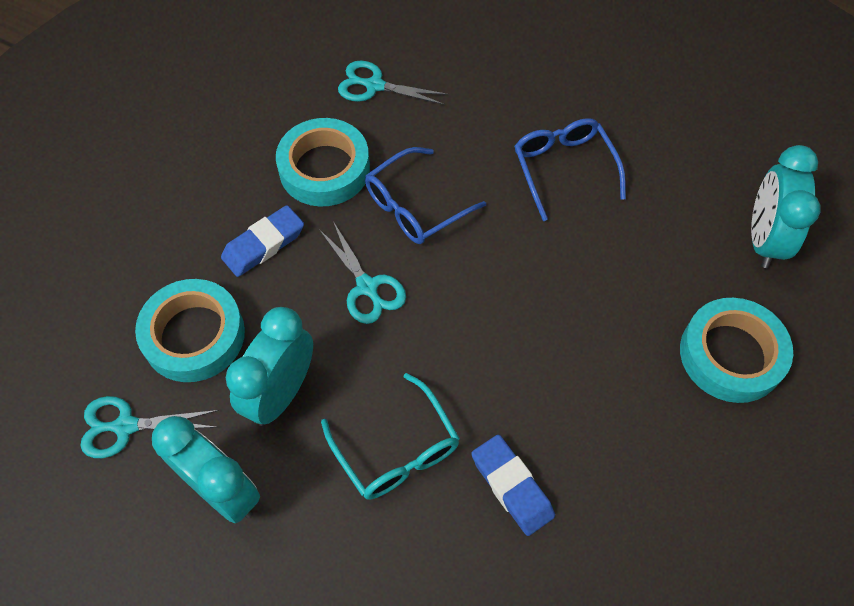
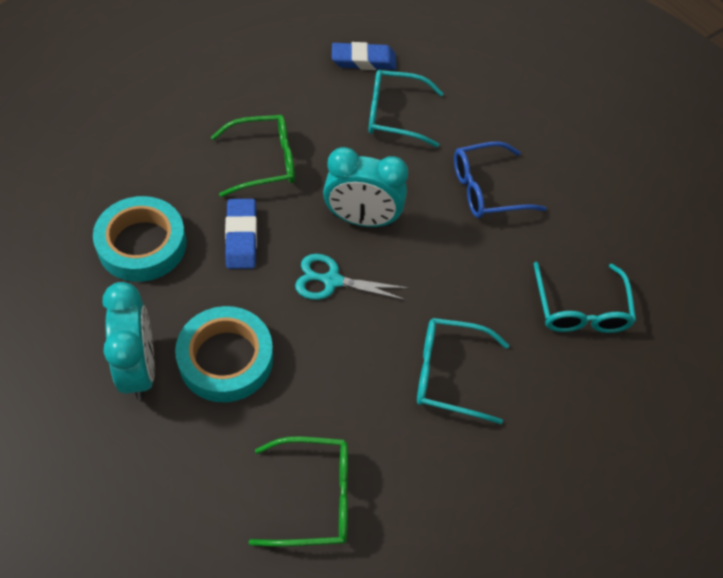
blue glasses: [365,147,486,244] [514,118,626,221] = 2 -> [454,141,547,218] = 1
green glasses: none = 0 -> [211,115,295,197] [249,436,348,546] = 2
turquoise clock: [152,416,260,524] [226,307,313,426] [751,145,821,268] = 3 -> [103,282,155,400] [323,147,408,227] = 2
turquoise glasses: [321,373,460,500] = 1 -> [368,70,444,148] [417,318,509,424] [534,262,636,333] = 3
turquoise scissors: [80,396,219,458] [319,221,406,324] [338,61,449,105] = 3 -> [295,254,408,301] = 1
turquoise tape: [135,279,245,382] [276,118,370,207] [680,298,793,403] = 3 -> [93,196,186,282] [175,306,273,402] = 2

